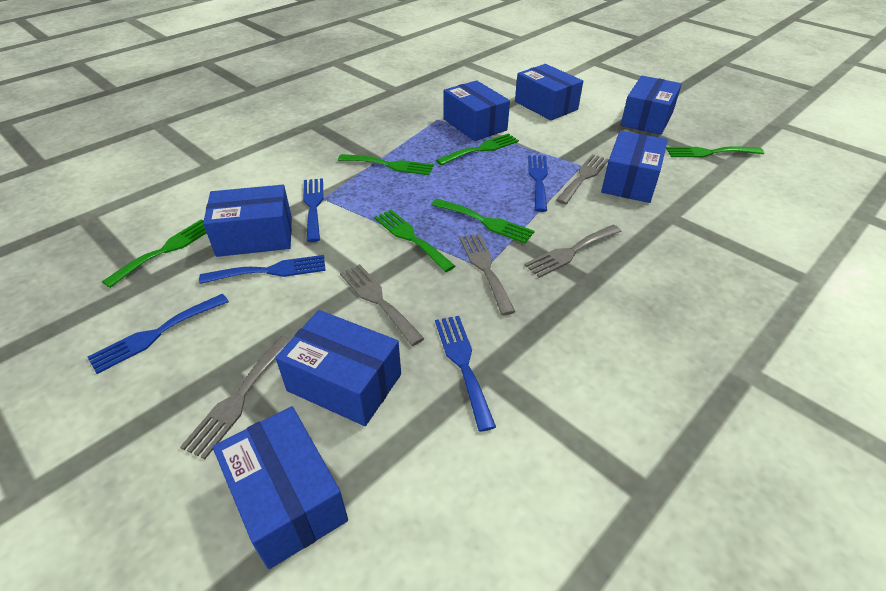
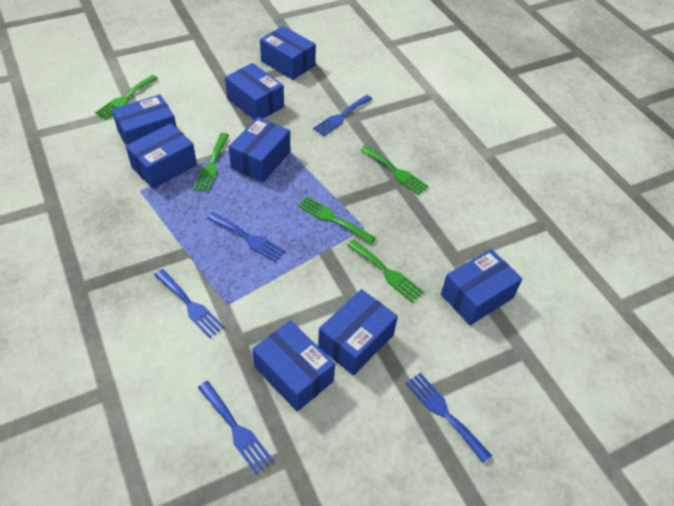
blue box: [203,185,292,257] [213,406,348,569] [275,310,401,426] [444,80,510,141] [515,64,583,120] [601,131,668,203] [621,76,682,135] = 7 -> [112,94,177,145] [126,123,197,189] [225,63,284,120] [228,117,290,182] [252,320,335,412] [260,26,316,80] [318,289,398,376] [441,249,522,325] = 8
green fork: [102,219,206,288] [338,154,434,175] [374,210,455,272] [431,199,534,243] [436,133,519,165] [666,146,764,157] = 6 -> [95,75,158,119] [193,133,229,193] [297,196,375,244] [347,239,424,302] [360,145,429,195] = 5
grey fork: [180,335,291,459] [340,264,425,346] [459,233,516,315] [524,225,622,278] [556,154,609,204] = 5 -> none = 0

